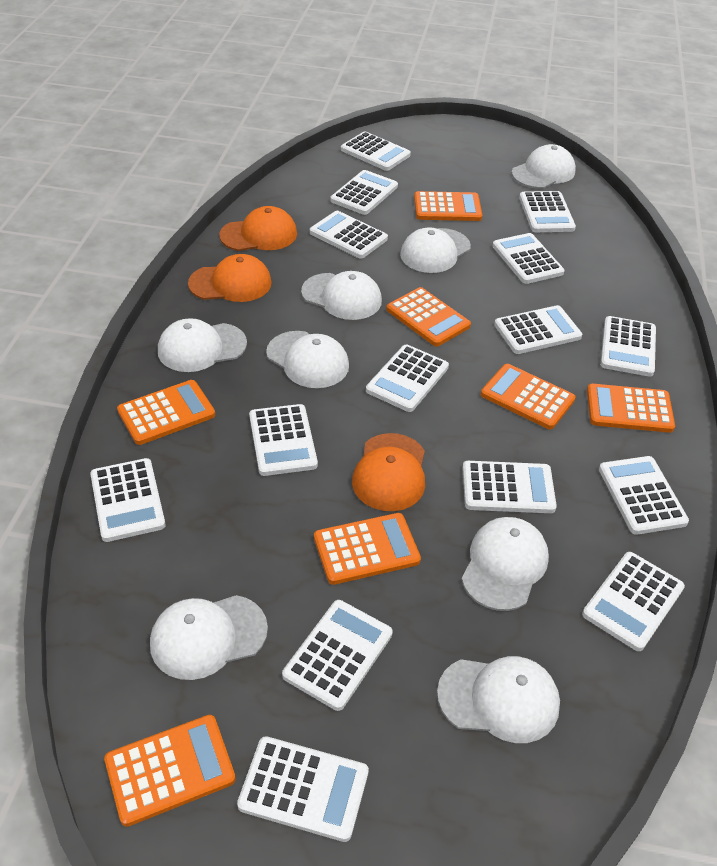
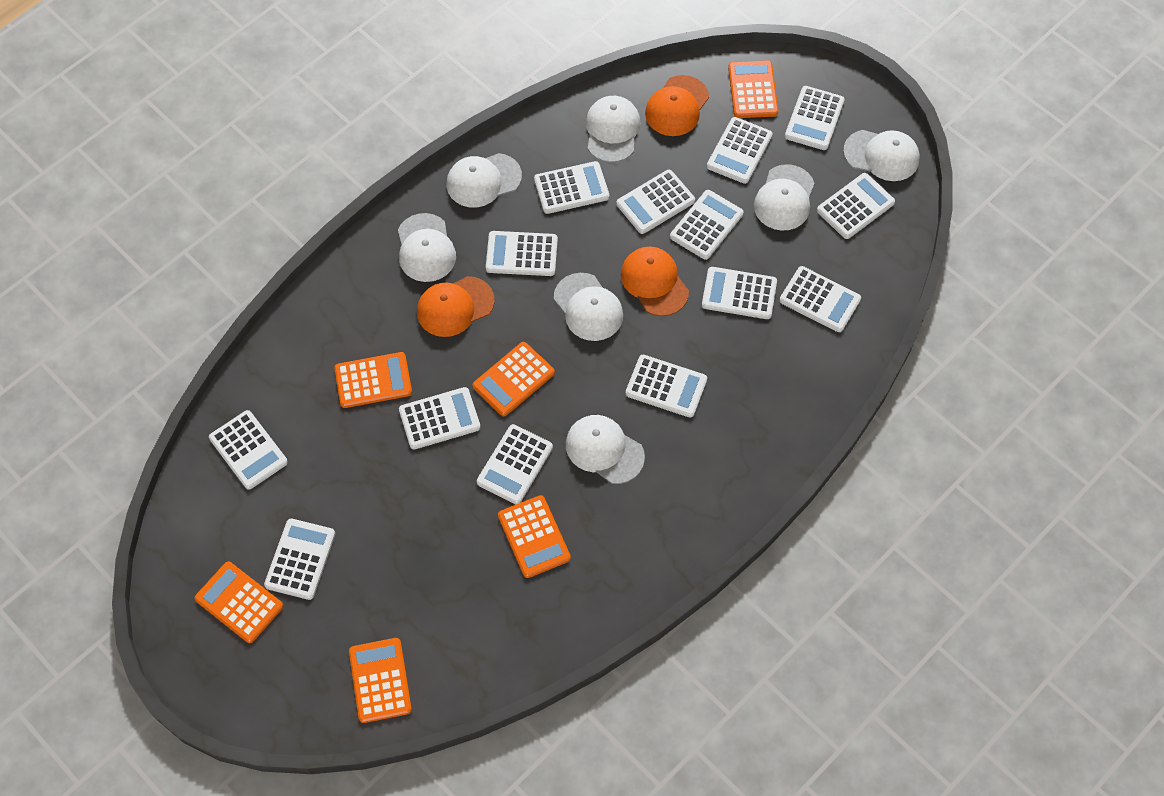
orange calculator: [104,715,236,827] [117,380,215,445] [314,513,421,585] [386,287,471,346] [414,191,482,221] [481,364,576,429] [587,384,675,433] = 7 -> [195,562,283,643] [334,352,412,408] [349,638,412,723] [472,342,555,416] [498,495,571,578] [728,60,779,118] = 6
white calculator: [90,458,166,542] [237,736,369,842] [249,404,318,476] [282,600,393,711] [310,211,388,259] [330,170,398,215] [341,132,411,171] [366,344,449,412] [462,461,557,513] [492,233,565,284] [494,305,582,354] [519,191,576,232] [582,552,685,651] [599,456,689,535] [601,316,656,377] = 15 -> [209,410,288,490] [264,519,335,600] [399,387,481,449] [477,424,553,504] [486,231,558,276] [534,161,609,214] [616,170,695,234] [626,355,707,418] [670,190,743,260] [702,267,777,319] [707,117,773,184] [779,266,861,332] [785,86,845,150] [817,173,895,239] = 14
white cap: [150,595,268,680] [158,318,247,372] [266,331,349,388] [301,271,382,320] [400,227,471,273] [437,656,560,743] [461,517,549,611] [512,144,576,189] = 8 -> [398,213,456,282] [446,153,522,207] [554,273,623,341] [566,415,645,484] [586,96,640,162] [754,164,815,231] [843,130,920,181] = 7

